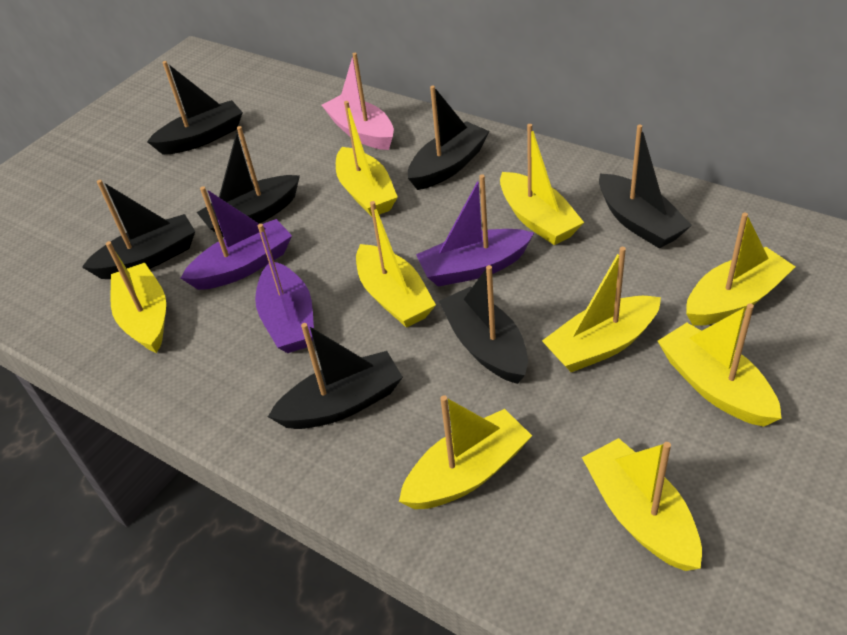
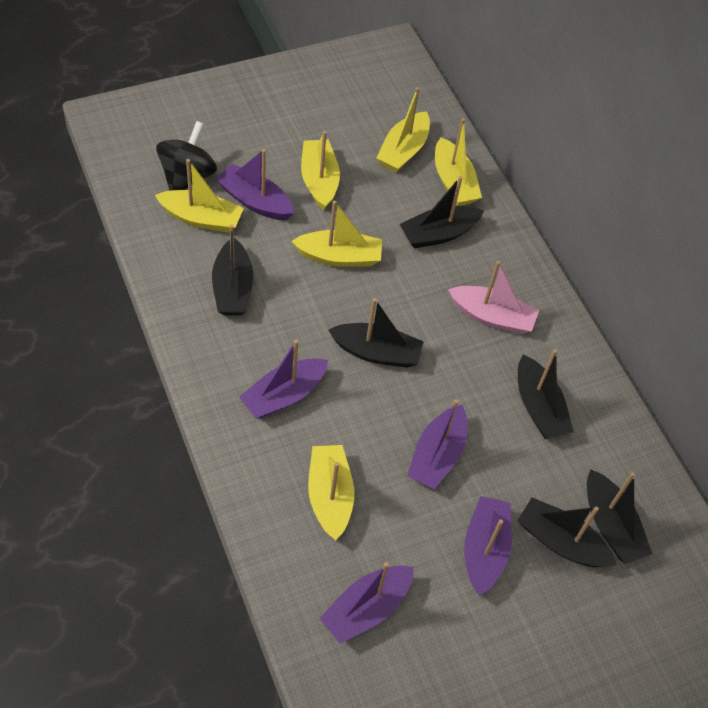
black boat: [82,180,195,279] [147,61,243,154] [197,126,300,237] [268,323,403,429] [408,85,490,190] [439,265,528,384] [599,124,692,249] = 7 -> [212,225,253,315] [329,298,424,368] [400,176,484,248] [518,349,574,439] [518,497,617,567] [587,469,652,564] = 6
black spinning top: none = 0 -> [156,121,217,191] = 1
purple boat: [181,186,292,290] [255,224,314,353] [416,174,534,287] = 3 -> [216,149,294,220] [239,340,328,419] [320,562,414,644] [407,399,467,489] [464,496,512,596] = 5
yellow boat: [106,241,166,353] [336,101,398,216] [356,201,436,328] [399,395,532,509] [500,124,584,245] [542,247,661,372] [582,438,702,571] [658,303,782,427] [686,213,795,326] = 9 -> [155,159,244,233] [292,201,382,267] [301,131,340,211] [308,445,354,540] [376,87,430,172] [435,118,482,206] = 6

